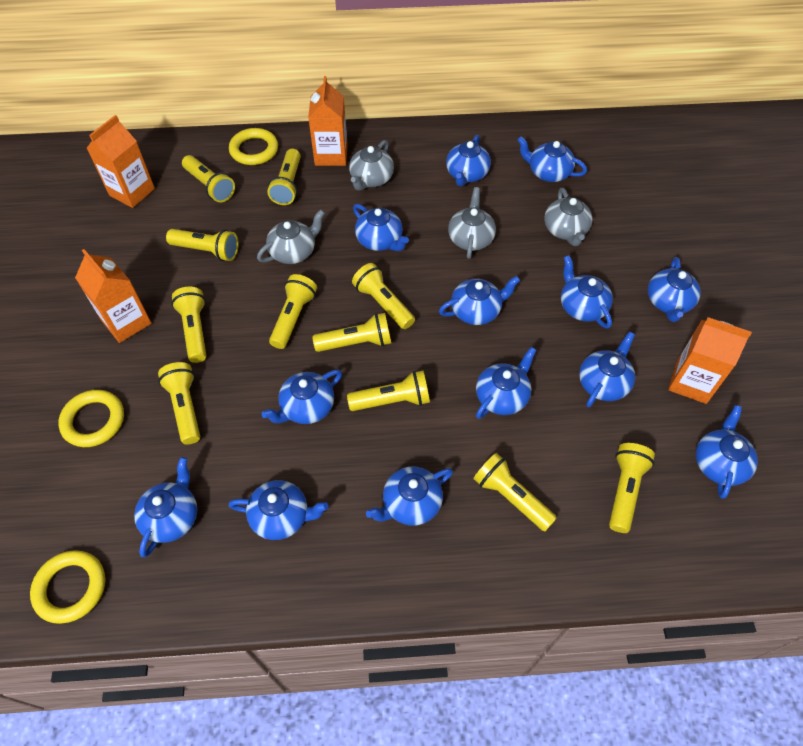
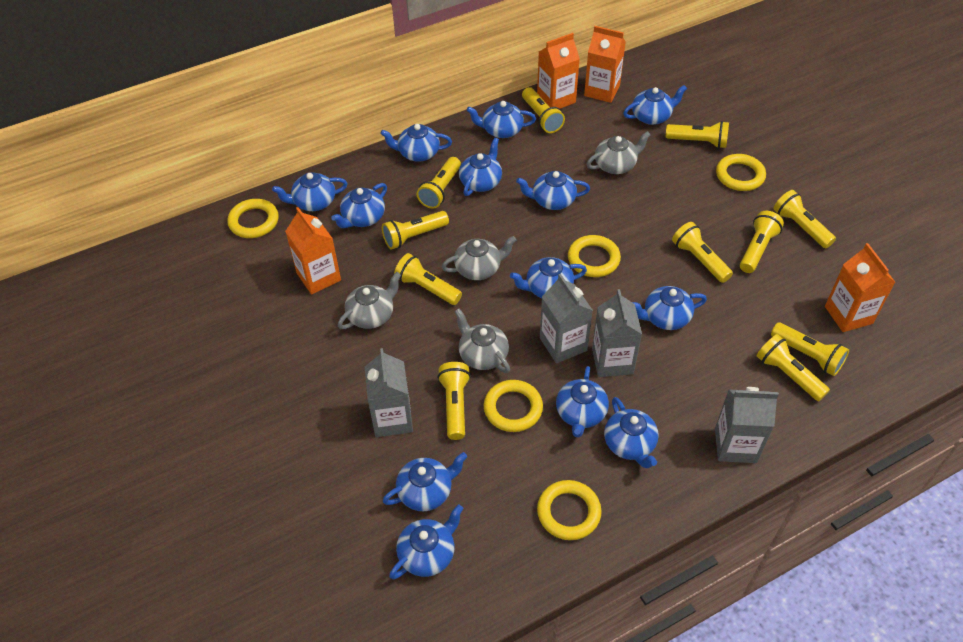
grey carton: none = 0 -> [365,348,413,437] [540,274,593,363] [592,289,642,377] [715,387,779,463] = 4
yellow ring: [30,550,105,624] [58,390,124,447] [229,128,278,165] = 3 -> [227,199,279,238] [484,380,543,432] [537,480,602,540] [568,235,621,277] [716,154,766,191] = 5

